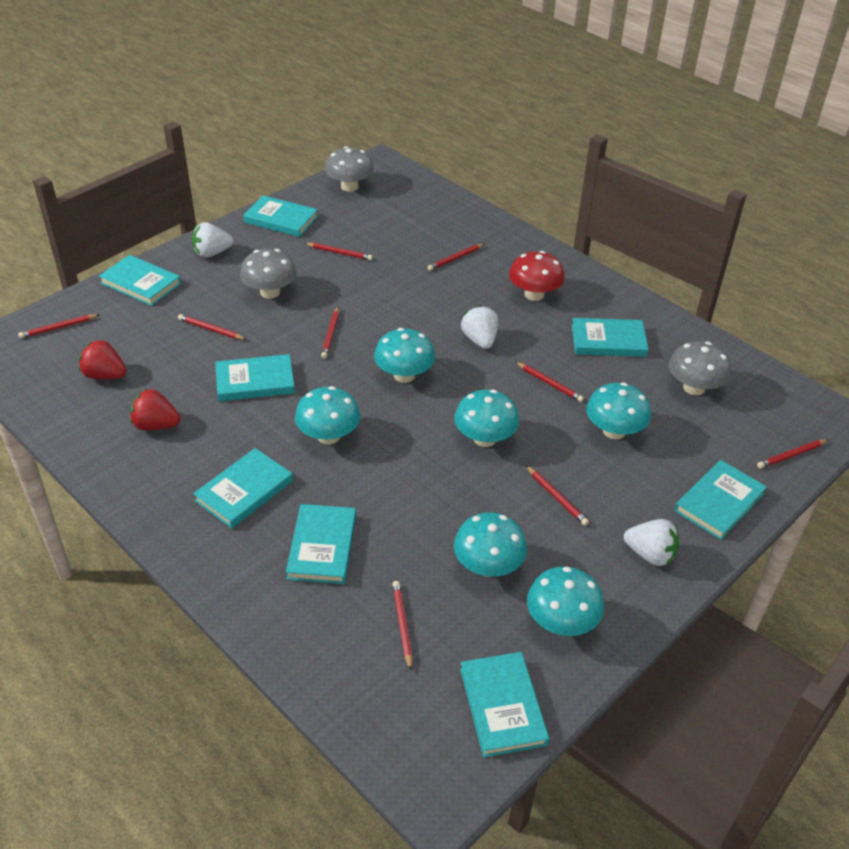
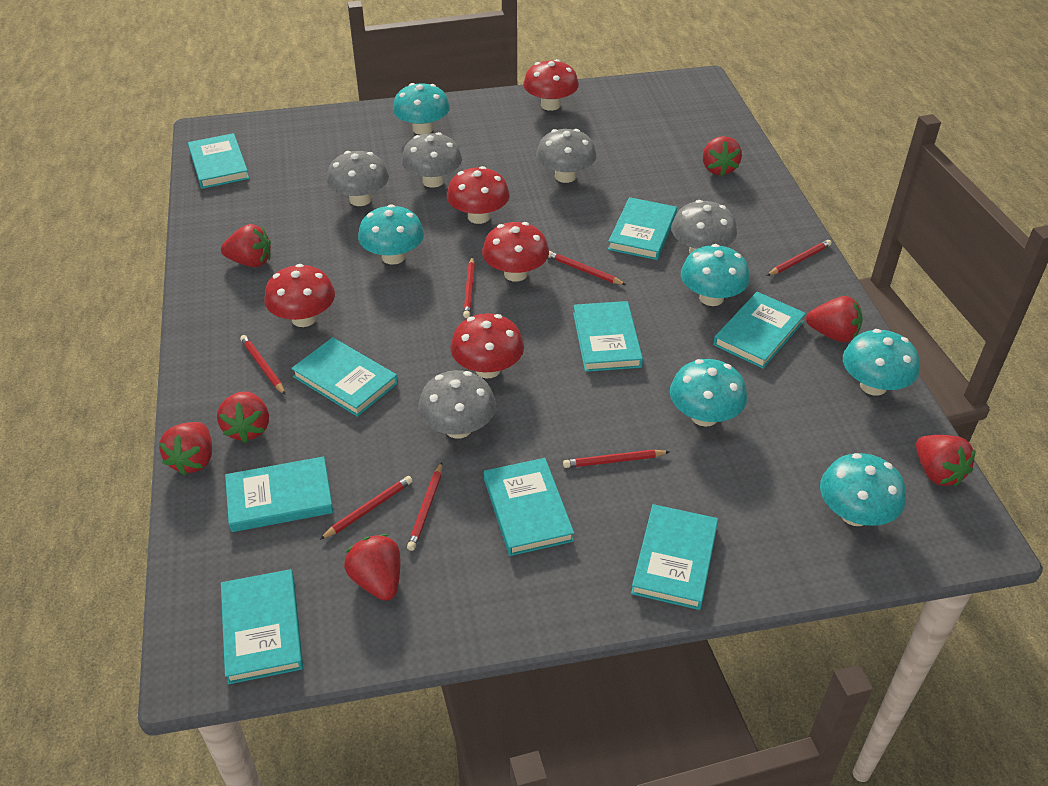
grey mushroom: [240,249,297,299] [325,146,374,192] [669,341,731,396] = 3 -> [327,151,389,206] [401,132,462,188] [418,370,496,439] [536,129,596,183] [671,200,737,253] = 5
red mushroom: [509,251,565,301] = 1 -> [264,264,335,327] [447,166,510,224] [451,313,524,379] [482,222,549,282] [523,59,579,111] = 5
red pencil: [18,314,100,339] [178,314,247,340] [304,243,373,260] [321,307,339,358] [392,581,412,671] [428,243,485,271] [516,362,584,402] [526,466,589,526] [757,439,829,469] = 9 -> [240,335,285,395] [320,476,412,540] [407,462,442,551] [463,257,475,318] [548,251,626,285] [563,450,670,468] [766,240,832,276] = 7
red strawberry: [79,340,127,379] [130,389,180,430] = 2 -> [159,422,212,475] [217,391,269,443] [221,224,271,267] [344,534,400,601] [703,136,742,176] [806,296,863,343] [916,435,976,486] = 7
turquoise book: [99,255,181,306] [193,448,293,529] [215,354,295,401] [243,195,318,237] [286,504,356,584] [460,652,549,757] [572,318,648,357] [674,460,767,540] = 8 -> [188,133,249,189] [221,569,303,684] [225,456,333,532] [291,337,398,417] [484,458,574,556] [573,301,643,372] [608,197,677,260] [631,504,718,610] [713,292,806,369] = 9
white strawberry: [192,222,233,258] [461,306,498,349] [624,519,679,566] = 3 -> none = 0

